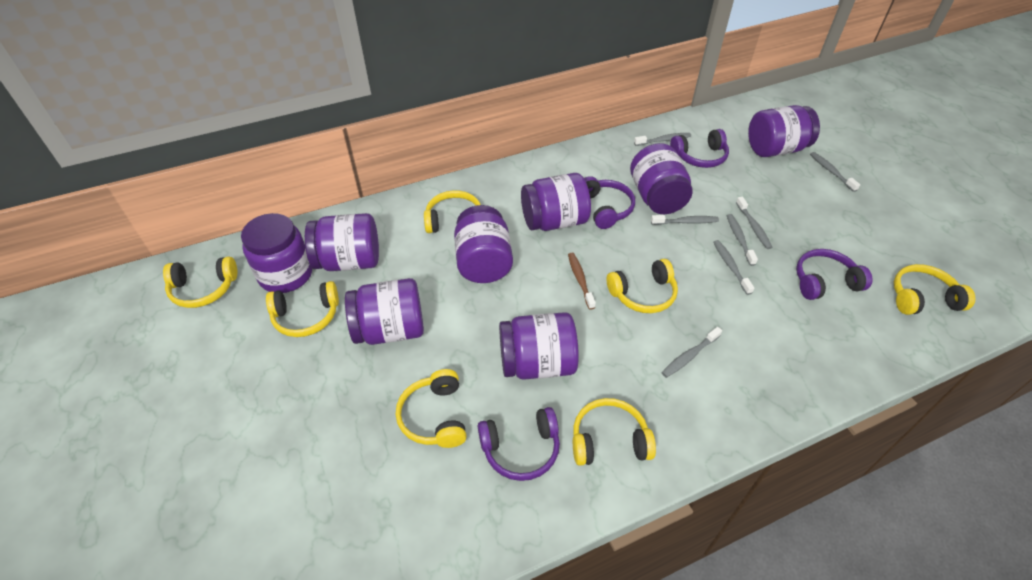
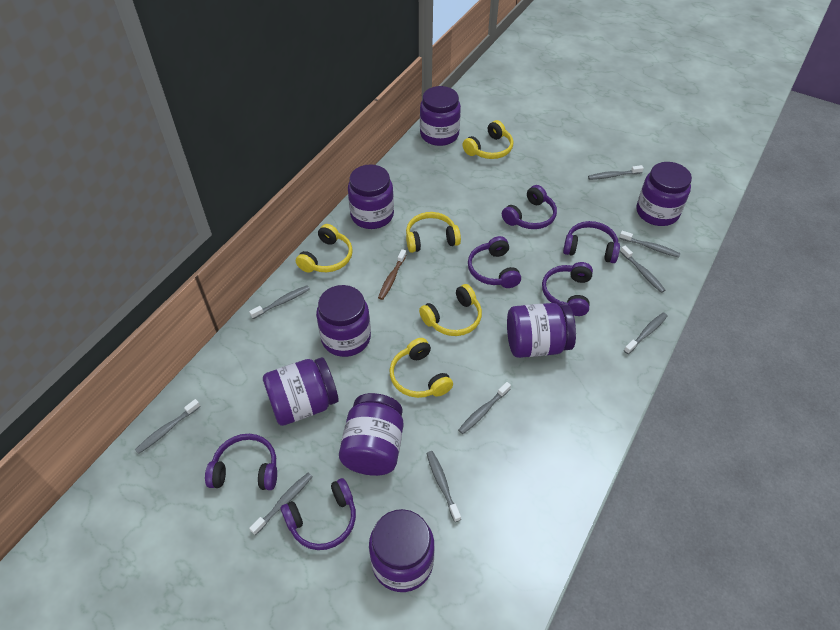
grey toothbrush: [634,133,691,146] [651,215,719,225] [661,327,722,378] [713,240,754,295] [726,214,758,266] [736,197,772,249] [810,152,860,192] = 7 -> [135,399,201,454] [249,285,310,319] [249,473,313,535] [426,451,461,522] [458,382,511,434] [588,165,644,180] [619,231,681,257] [620,245,665,293] [624,312,668,354] = 9
purple headphones: [478,407,560,481] [584,176,635,229] [670,129,729,168] [796,249,872,300] = 4 -> [205,434,277,490] [281,478,356,550] [468,236,521,288] [502,185,557,229] [542,262,593,316] [563,221,620,263] = 6
yellow headphones: [163,257,237,308] [266,281,339,337] [396,369,467,448] [424,190,481,233] [573,398,656,466] [606,259,678,313] [894,264,975,315] = 7 -> [296,224,353,273] [390,338,453,398] [406,212,461,253] [419,284,482,336] [463,120,513,159] = 5

